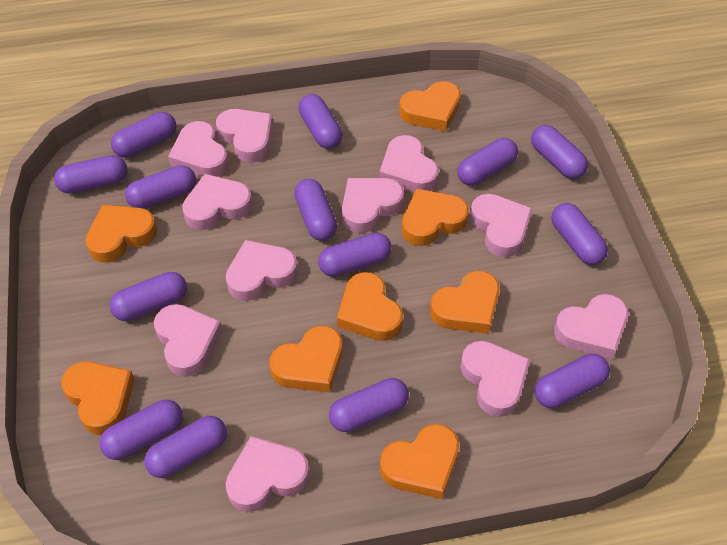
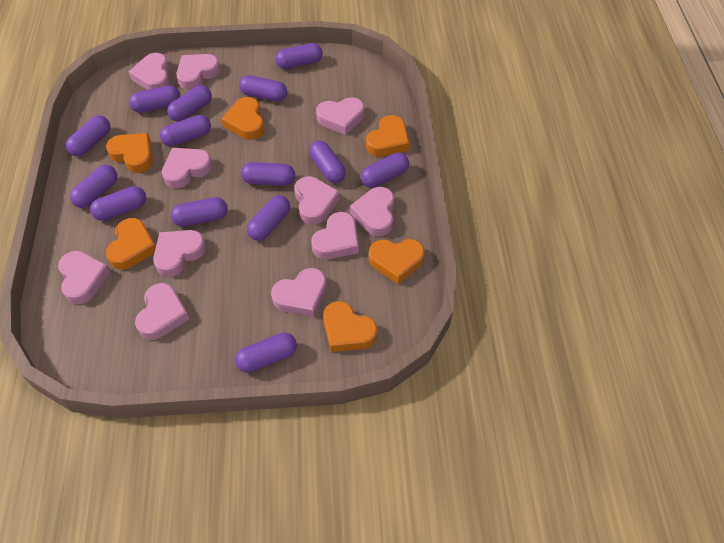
orange heart: [61,361,135,435] [85,205,157,263] [269,326,343,393] [337,272,403,341] [380,424,459,499] [399,81,461,132] [402,189,469,246] [430,271,499,334] = 8 -> [106,133,153,173] [106,218,156,270] [221,97,264,140] [323,301,377,352] [366,115,409,157] [369,239,425,284] = 6

